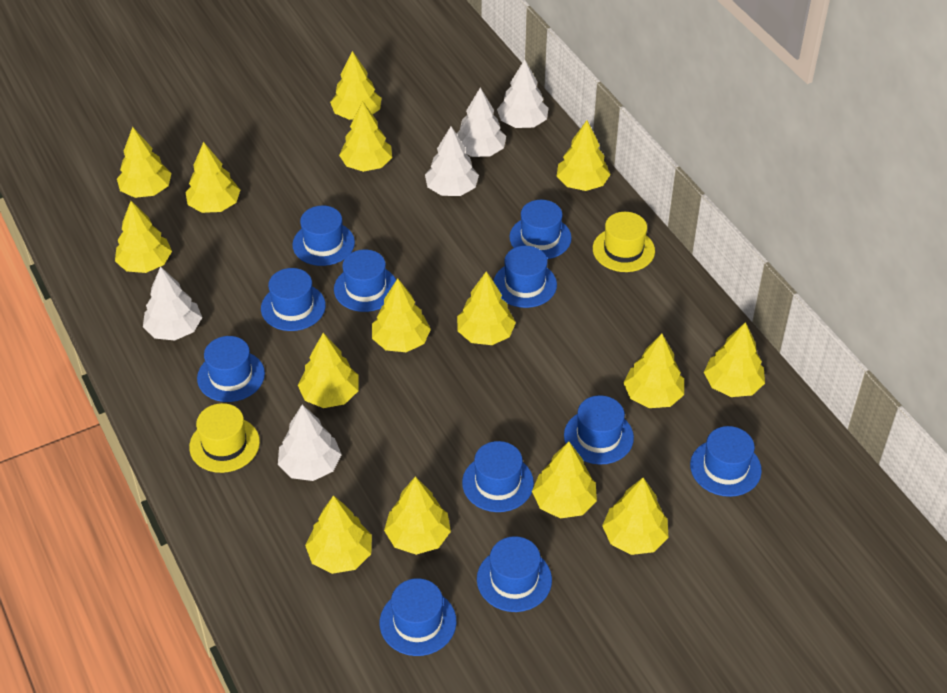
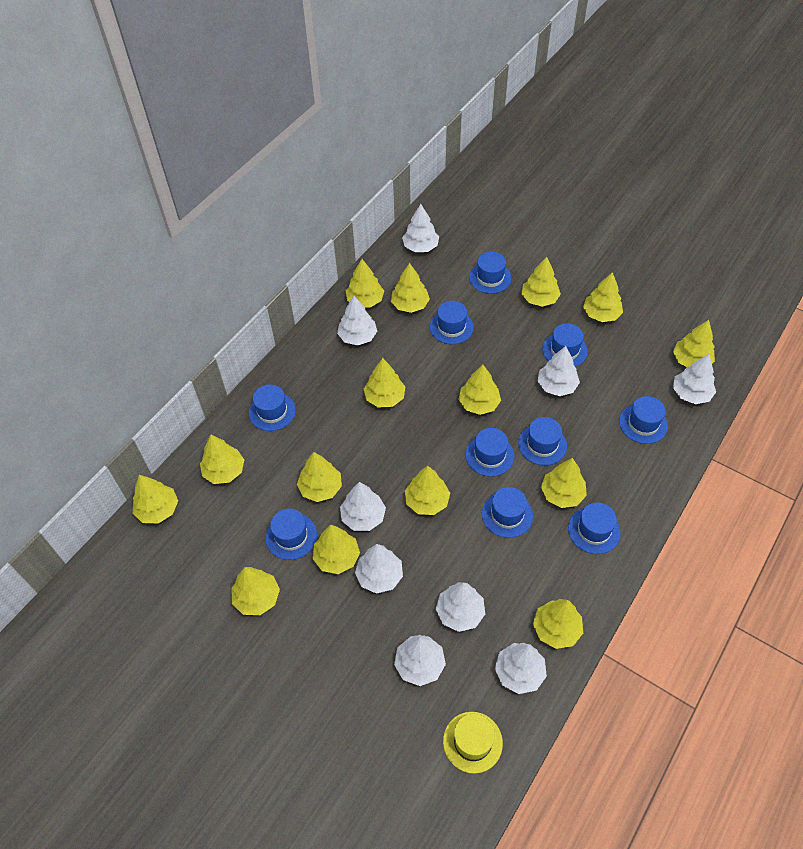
blue hat: [197,336,265,402] [261,268,326,331] [292,206,355,266] [334,250,396,312] [380,578,456,656] [462,441,534,512] [477,536,552,612] [493,246,557,308] [509,200,572,259] [564,395,634,465] [690,426,762,497] = 11 -> [249,384,296,431] [265,508,317,560] [430,301,474,344] [465,428,515,477] [469,252,512,294] [482,487,533,538] [518,417,567,465] [542,323,588,367] [568,502,621,554] [619,396,668,444] = 10
white tree: [143,266,202,341] [278,405,342,481] [425,126,479,196] [457,87,506,157] [497,60,549,128] = 5 -> [337,296,377,346] [340,482,386,531] [355,544,403,594] [394,635,446,686] [402,204,439,252] [436,582,485,632] [495,643,547,694] [538,346,580,396] [673,354,716,404] = 9
yellow hat: [189,403,260,473] [593,212,655,272] = 2 -> [443,712,503,774] = 1

